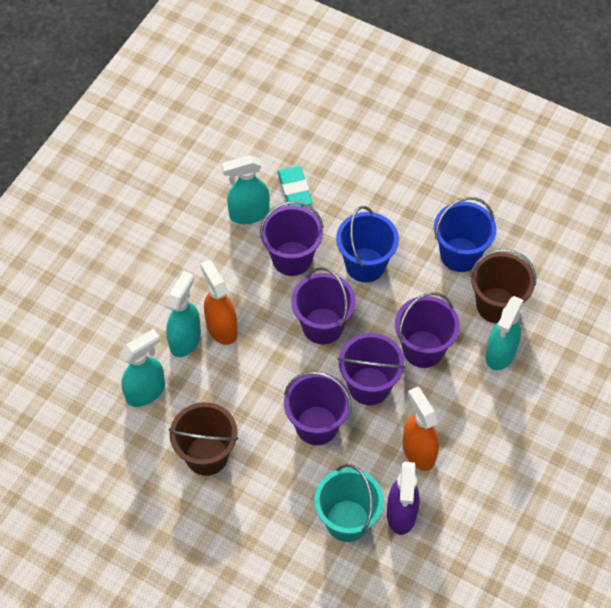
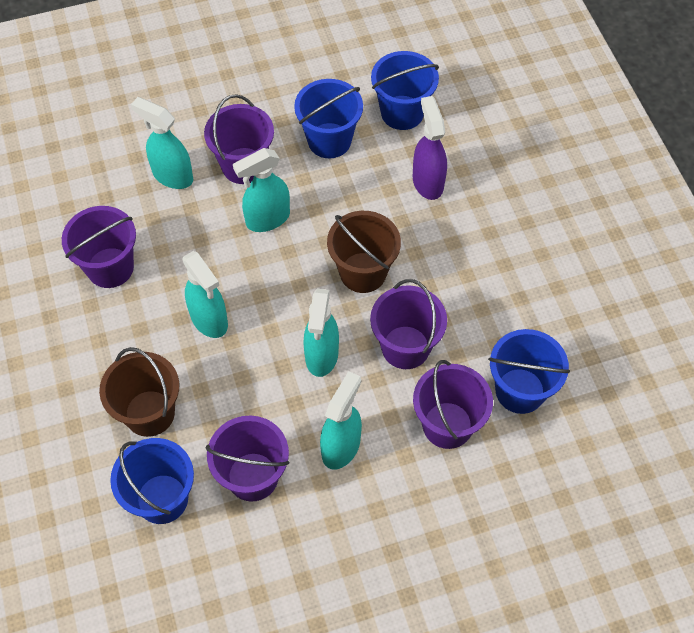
blue bucket: [336,206,399,282] [434,197,496,272] = 2 -> [110,438,194,524] [294,79,363,158] [371,51,439,130] [488,329,570,414] = 4
orange spray bottle: [200,260,237,345] [402,387,439,471] = 2 -> none = 0
turquoise bucket: [314,464,384,542] = 1 -> none = 0
turquoise eraser: [278,166,313,207] = 1 -> none = 0
turquoise spray bottle: [120,329,165,407] [166,271,201,357] [221,155,270,224] [486,296,524,370] = 4 -> [131,97,193,189] [182,251,228,338] [233,148,290,232] [303,289,339,377] [320,371,362,470] = 5

